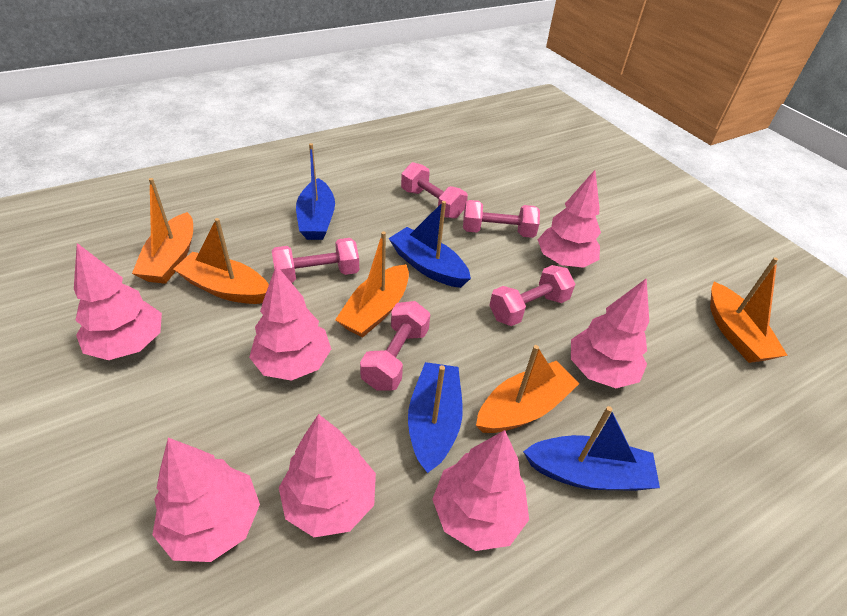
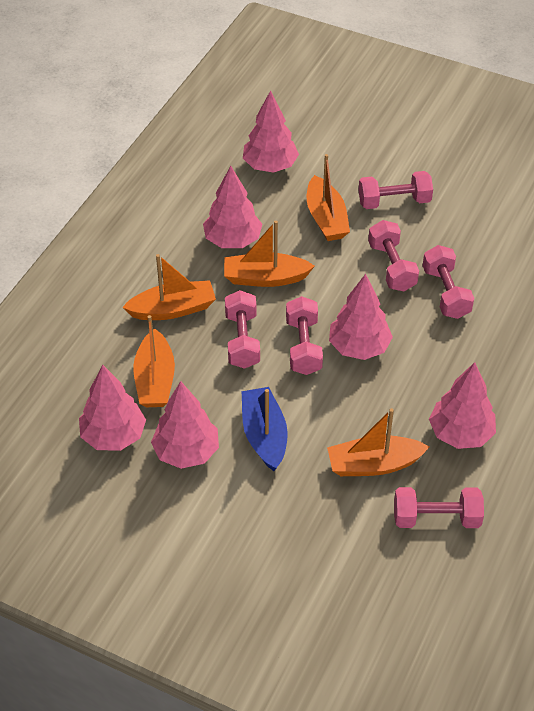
blue boat: [296,143,335,240] [388,201,471,288] [408,362,463,473] [523,406,660,491] = 4 -> [241,387,288,471] = 1
pink dumbbell: [272,238,359,283] [360,301,430,391] [401,162,468,219] [463,200,540,238] [489,265,575,326] = 5 -> [225,290,260,369] [286,296,323,375] [358,171,433,209] [368,220,419,291] [394,487,484,528] [423,245,474,319] = 6
pink tree: [74,243,162,360] [152,438,260,562] [249,265,331,381] [279,414,376,537] [432,430,529,551] [538,170,601,268] [571,278,649,388] = 7 -> [79,365,146,451] [151,381,219,469] [203,166,262,248] [243,90,299,173] [329,274,393,360] [429,362,496,449] = 6

